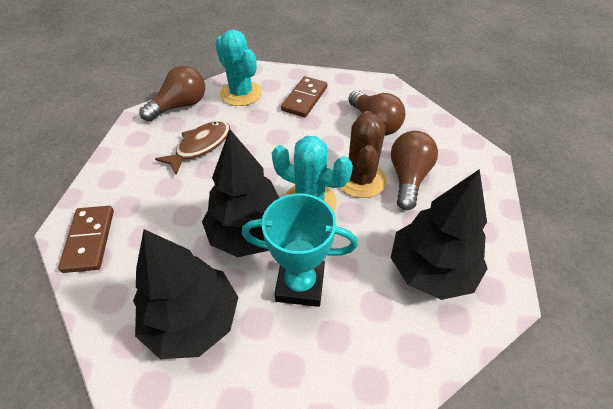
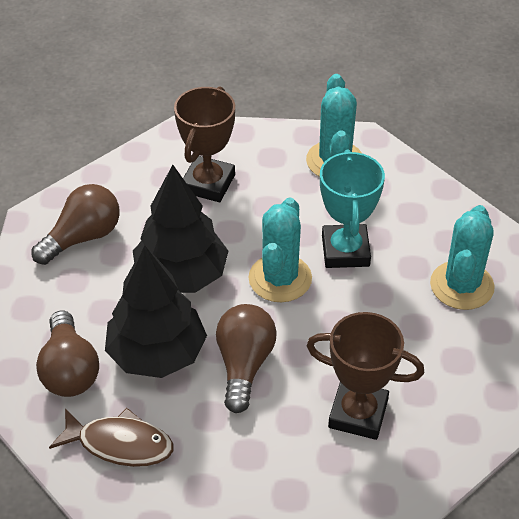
black tree: [133,229,238,359] [202,129,279,257] [391,169,488,300] = 3 -> [105,245,207,378] [133,165,228,293] = 2
brown cactus: [339,111,386,198] = 1 -> none = 0
brown domino: [58,206,114,273] [281,76,327,117] = 2 -> none = 0
brown trophy: none = 0 -> [174,86,235,202] [307,312,424,440] = 2
turquoise cactus: [215,29,262,106] [272,136,353,212] = 2 -> [248,197,312,302] [306,74,361,177] [430,205,495,310] = 3

